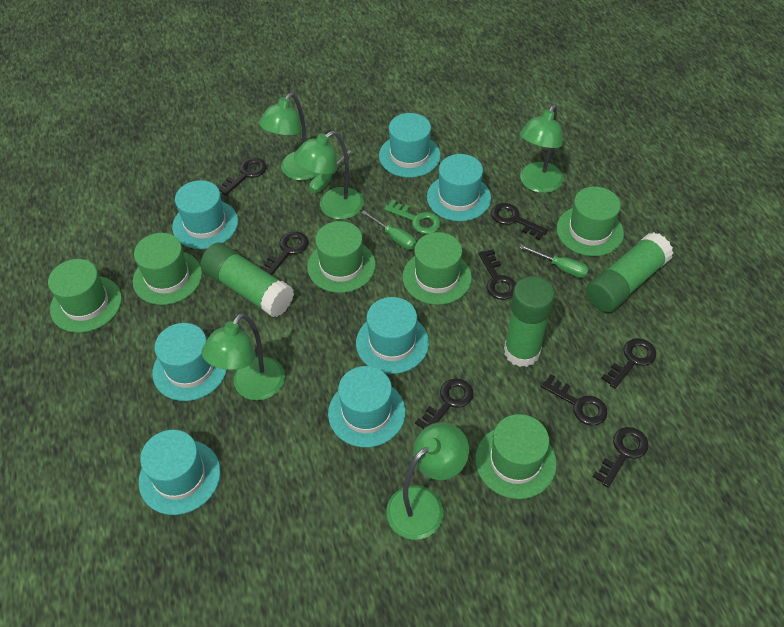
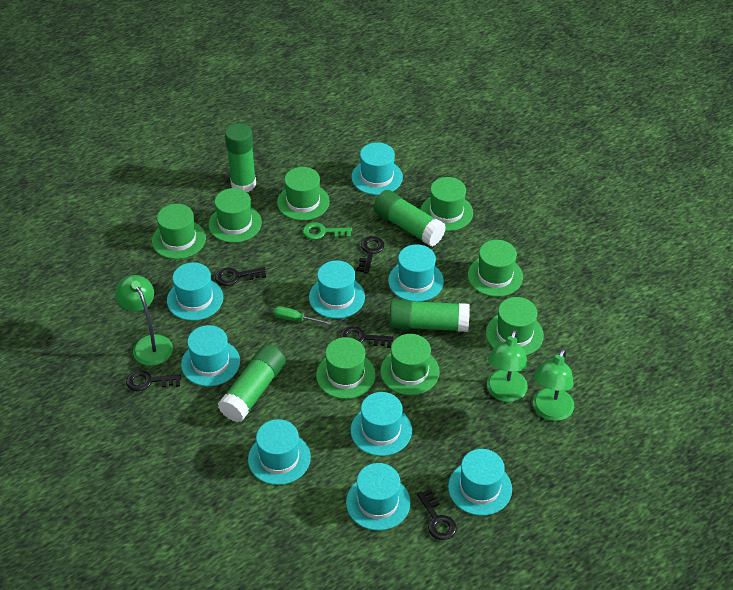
black key: [217,158,266,196] [259,232,309,275] [415,378,473,429] [478,249,516,300] [491,203,548,240] [541,374,607,426] [593,427,649,488] [601,338,656,389] = 8 -> [126,370,181,391] [215,267,266,286] [340,326,393,348] [356,236,384,274] [417,489,457,540] = 5
green glue stick: [200,243,294,317] [504,276,555,367] [586,232,673,312] = 3 -> [218,345,286,422] [225,123,256,192] [374,190,446,246] [390,299,470,332] = 4
green hat: [48,259,122,333] [133,233,202,305] [307,221,376,293] [402,232,472,305] [475,414,556,499] [557,187,624,256] = 6 -> [152,204,206,259] [208,188,262,243] [277,167,330,221] [316,337,376,399] [380,334,440,395] [421,177,473,231] [468,240,523,297] [486,297,544,355] = 8
green lamp: [201,313,285,400] [259,93,318,180] [294,131,364,219] [386,422,469,540] [520,104,563,193] = 5 -> [115,275,173,366] [487,330,528,402] [533,349,574,421] = 3
green screwdriver: [309,150,352,193] [361,210,416,249] [520,245,589,278] = 3 -> [274,306,332,325] = 1
turquoise hat: [139,430,220,515] [152,323,227,401] [172,180,238,249] [328,366,405,447] [356,297,429,374] [379,113,441,178] [427,154,491,221] = 7 -> [167,262,223,321] [181,325,240,386] [248,419,311,485] [309,260,365,319] [346,463,410,531] [351,142,403,195] [351,392,412,456] [388,244,444,302] [448,449,512,516] = 9

